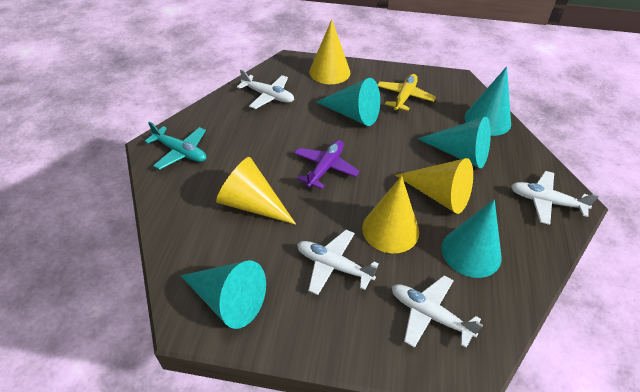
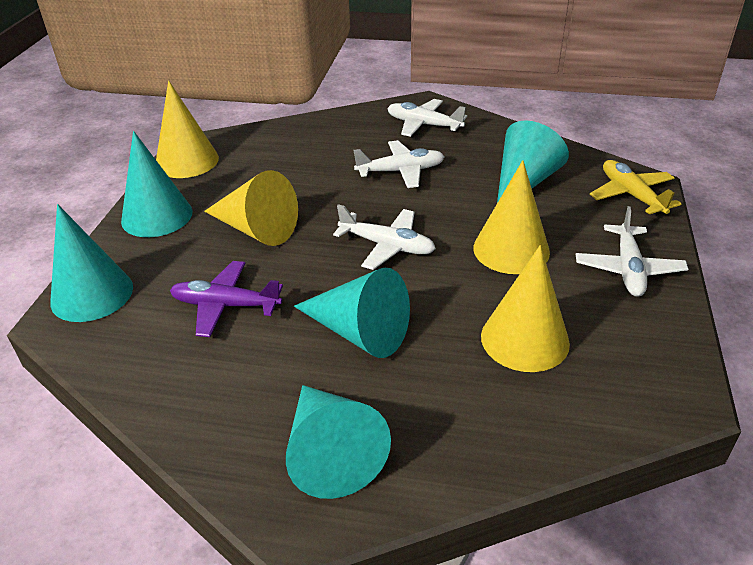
turquoise plane: [145,122,206,170] = 1 -> none = 0

